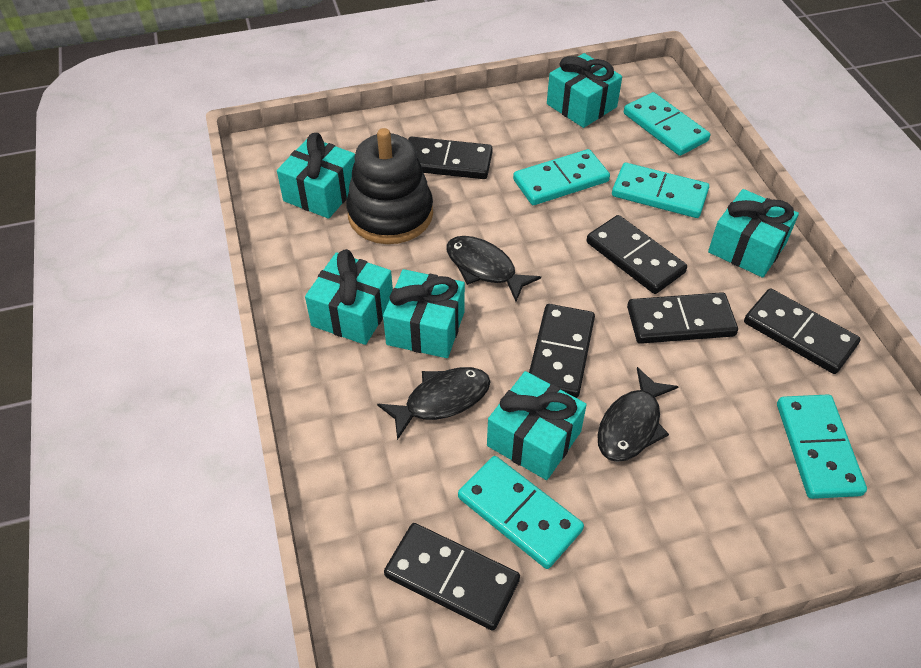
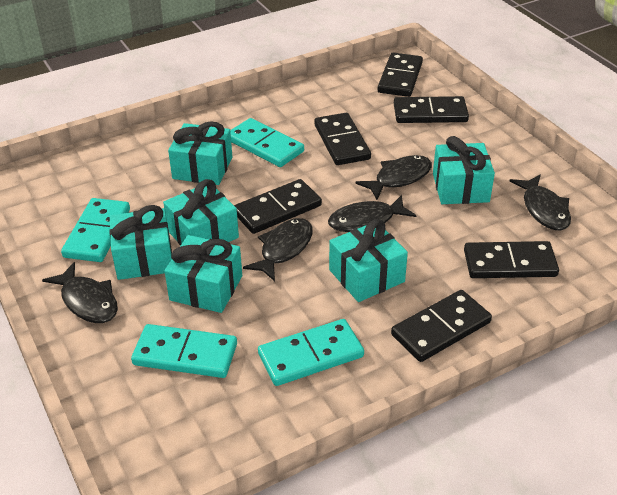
black fish: [377,367,490,440] [446,236,541,302] [597,367,679,462] = 3 -> [42,262,118,323] [243,218,313,281] [328,195,416,232] [355,155,432,200] [509,175,571,230] = 5
black stacking toy: [346,128,433,244] = 1 -> none = 0
turquoise domino: [458,456,584,569] [513,149,610,205] [612,163,709,218] [624,92,710,156] [777,394,867,499] = 5 -> [61,198,130,262] [131,324,237,378] [230,118,304,167] [258,319,364,386] = 4

